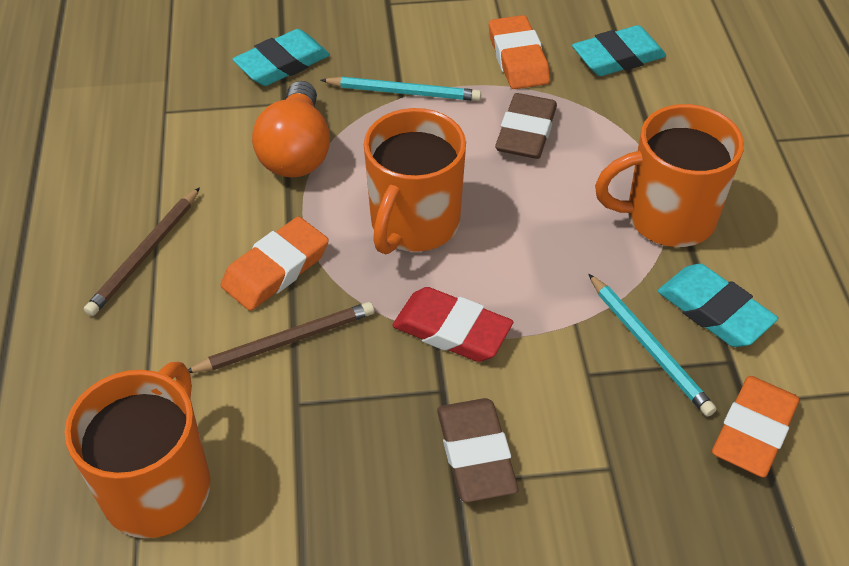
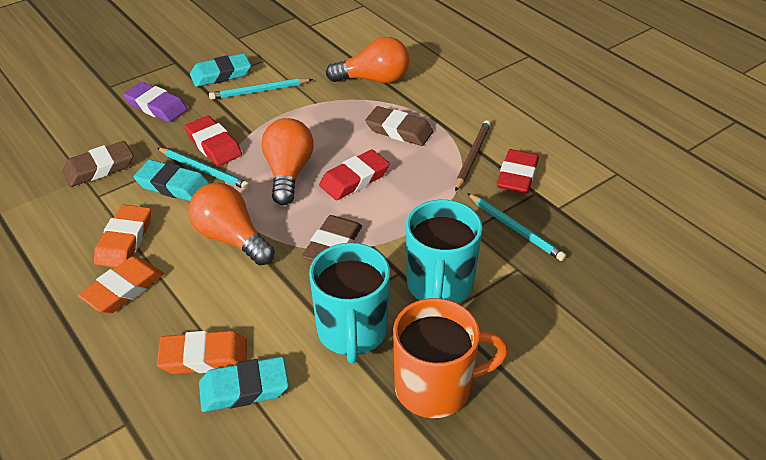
brown eraser: [437,398,518,502] [495,93,557,159] = 2 -> [62,141,133,187] [302,215,362,261] [365,106,433,146] = 3
brown pencil: [84,187,200,316] [188,302,374,373] = 2 -> [455,120,491,191] = 1
orange light bulb: [252,81,330,178] = 1 -> [188,183,275,266] [261,118,314,205] [326,37,409,83] = 3
orange mug: [65,362,210,538] [364,108,466,254] [595,104,744,247] = 3 -> [393,298,508,418] = 1
purple eraser: none = 0 -> [123,82,188,122] = 1
red eraser: [392,287,513,362] = 1 -> [184,116,242,166] [319,150,390,200] [497,149,539,194] = 3
turquoise mug: none = 0 -> [309,243,390,363] [406,200,483,303] = 2
turquoise pencil: [321,77,481,101] [588,273,716,417] = 2 -> [157,148,250,190] [209,78,313,100] [467,193,566,261] = 3

